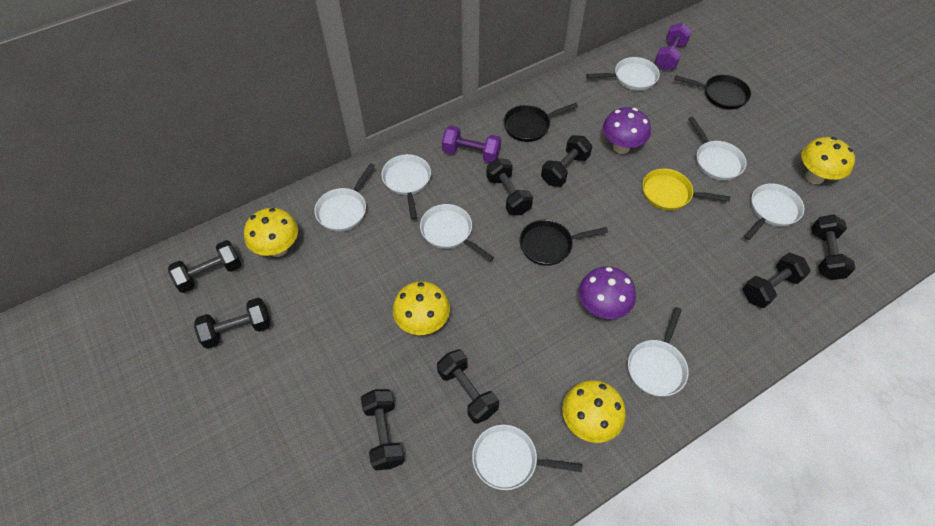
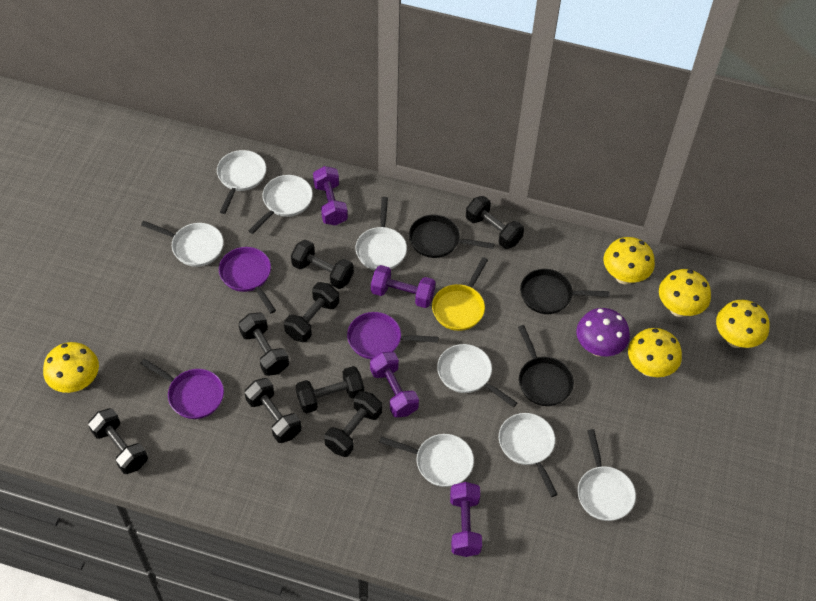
purple dumbbell: [442,126,501,163] [655,23,692,70] = 2 -> [313,166,348,226] [370,352,419,418] [371,265,435,308] [450,482,482,557] = 4
purple mushroom: [579,266,636,319] [603,107,651,154] = 2 -> [576,308,630,356] = 1
purple pan: none = 0 -> [140,359,224,419] [219,247,276,313] [347,312,438,359] = 3
yellow mushroom: [244,208,298,257] [393,281,450,335] [562,380,626,443] [801,137,855,184] = 4 -> [43,342,99,393] [603,237,655,284] [628,328,682,377] [659,269,711,317] [716,300,770,348] = 5

